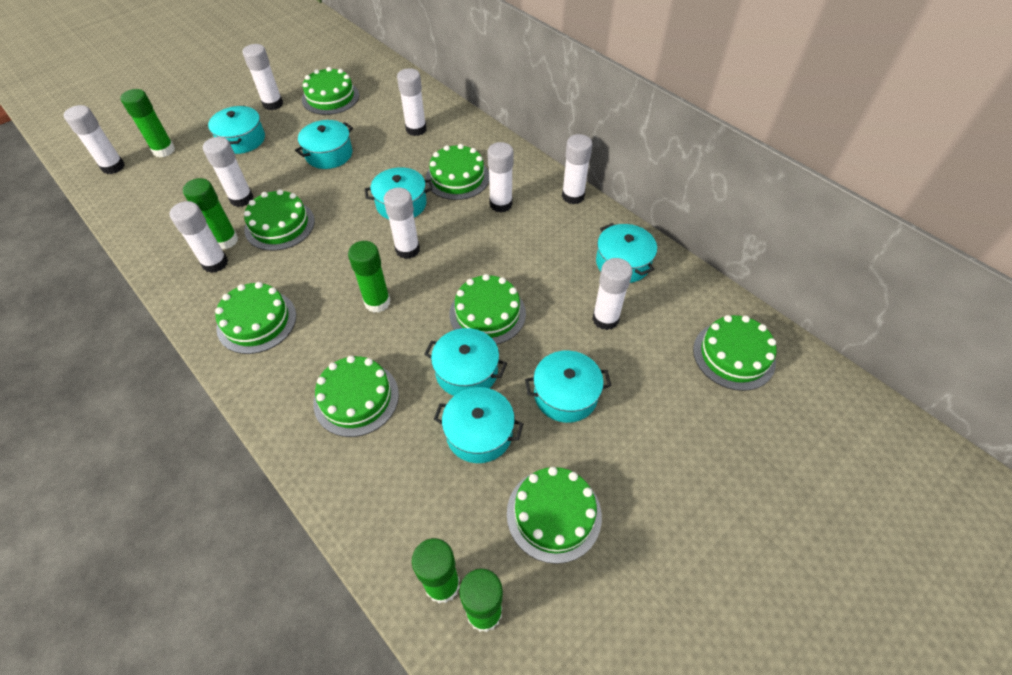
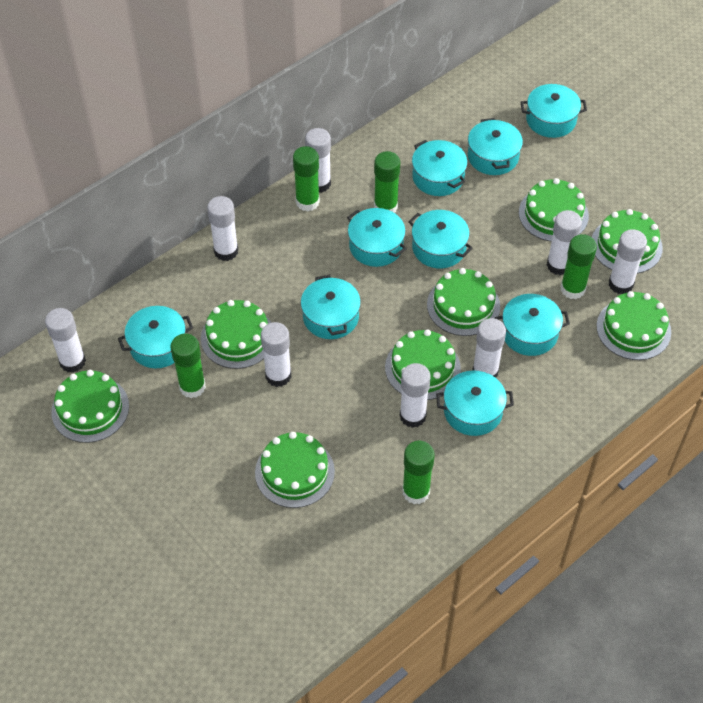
turquoise pot: [208,105,265,154] [295,120,353,169] [365,167,433,219] [424,328,507,396] [434,387,523,463] [525,351,611,423] [596,223,657,283] = 7 -> [118,306,193,368] [301,275,361,339] [347,208,407,267] [408,210,473,268] [412,140,467,196] [436,370,514,436] [468,118,523,175] [495,294,570,356] [521,84,587,138] = 9
white glue stick: [64,105,125,174] [170,201,228,273] [203,137,253,207] [242,44,283,110] [384,188,420,259] [397,68,426,136] [487,142,514,213] [562,134,593,204] [592,258,632,330] = 9 -> [45,308,86,373] [207,196,238,261] [261,322,291,387] [305,128,331,193] [400,363,431,428] [472,318,506,378] [547,210,582,275] [609,229,647,294] = 8

